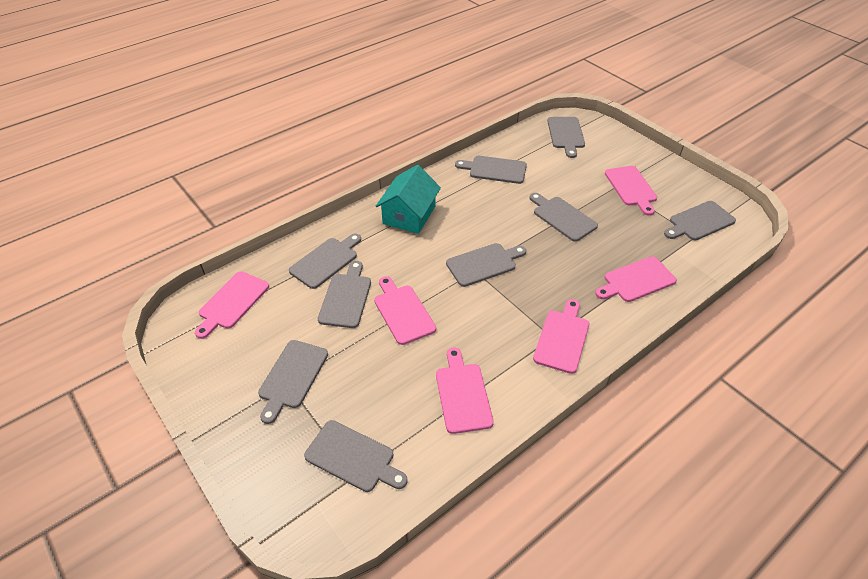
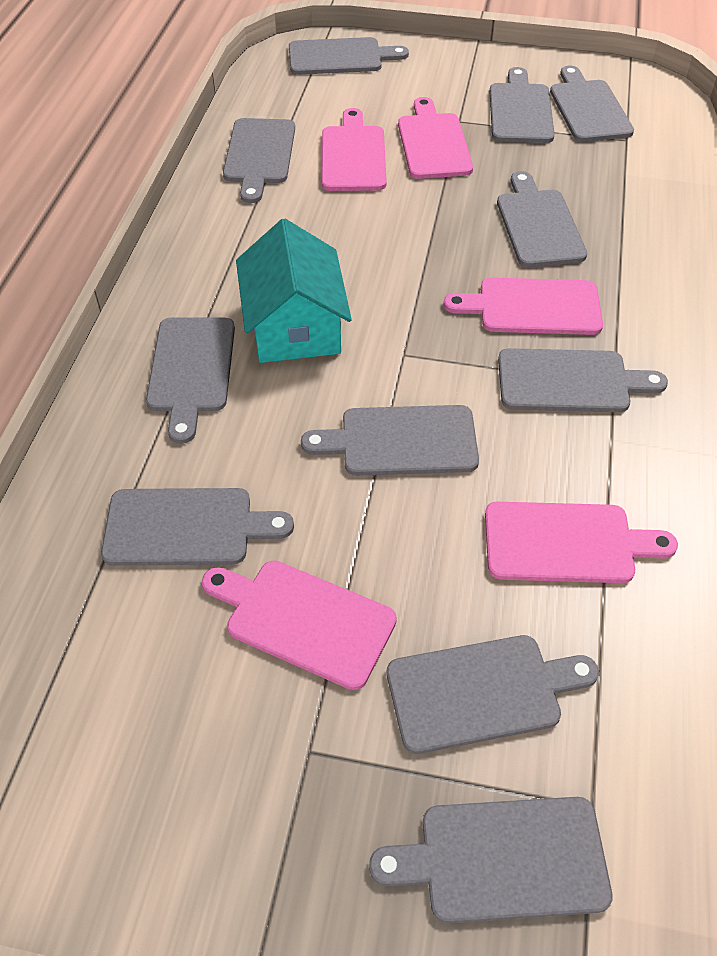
grey cutting board: [258,340,328,424] [289,234,361,289] [304,420,408,492] [318,261,371,328] [446,243,526,287] [455,156,527,184] [529,193,598,242] [547,117,585,158] [664,201,736,240] = 9 -> [101,488,294,566] [146,318,235,444] [223,118,295,203] [289,37,409,75] [301,405,479,476] [369,797,613,923] [387,635,599,754] [489,67,555,143] [497,171,587,267] [498,348,668,412] [550,66,634,142] = 11
pink cutting board: [195,271,269,339] [374,276,436,345] [436,348,494,434] [533,299,589,374] [595,256,677,302] [605,166,657,216] = 6 -> [202,560,397,690] [322,108,387,191] [398,97,473,179] [444,277,603,335] [485,502,678,583] = 5

